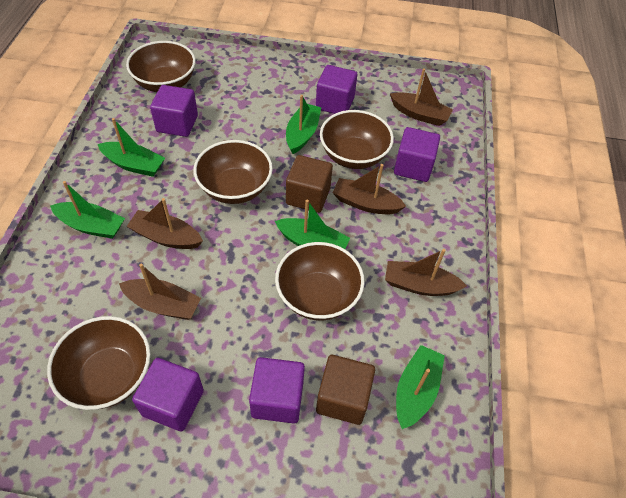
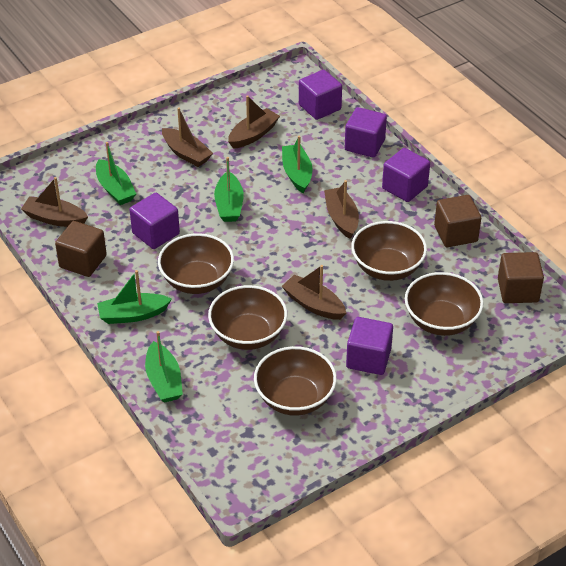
brown cube: [286,155,333,213] [316,355,375,425] = 2 -> [55,221,107,277] [434,195,481,247] [498,252,544,303] = 3

